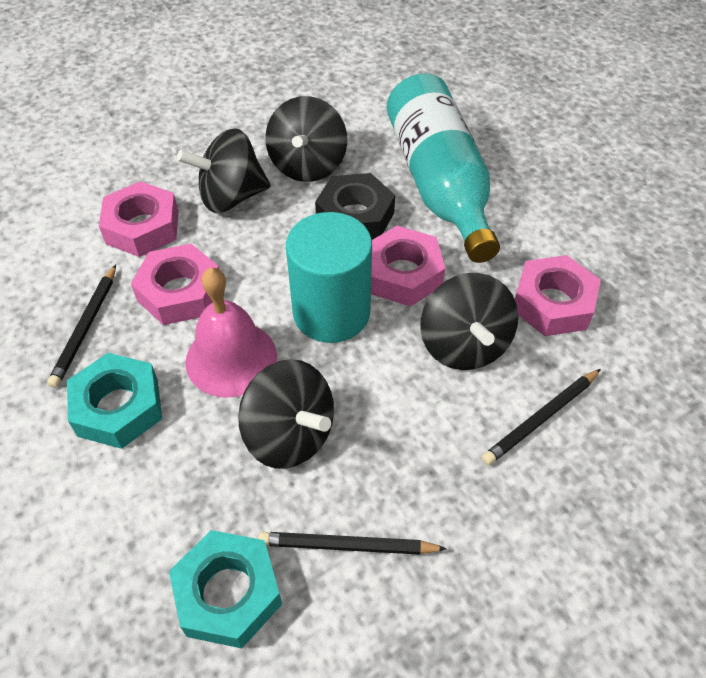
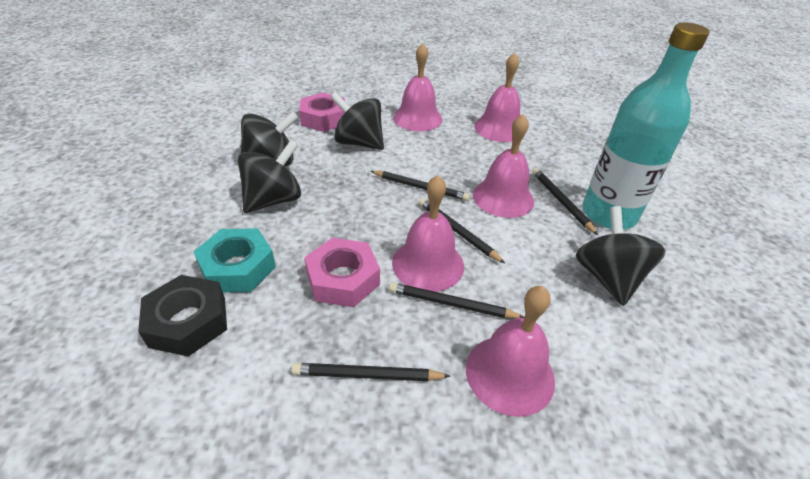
black pencil: [47,265,116,388] [258,532,447,555] [482,369,601,465] = 3 -> [291,363,451,381] [371,171,470,201] [389,282,525,318] [419,198,505,263] [532,168,598,235] = 5
pink bell: [185,267,277,398] = 1 -> [392,175,464,292] [393,43,443,131] [466,286,555,417] [473,114,534,218] [474,53,520,142] = 5
pink nut: [99,181,178,257] [131,244,219,325] [371,226,445,307] [515,255,601,336] = 4 -> [299,93,345,132] [304,238,380,307] = 2
turquoise cylinder: [286,212,372,343] = 1 -> none = 0
turquoise nut: [67,353,162,449] [169,530,282,648] = 2 -> [194,228,276,293] = 1

